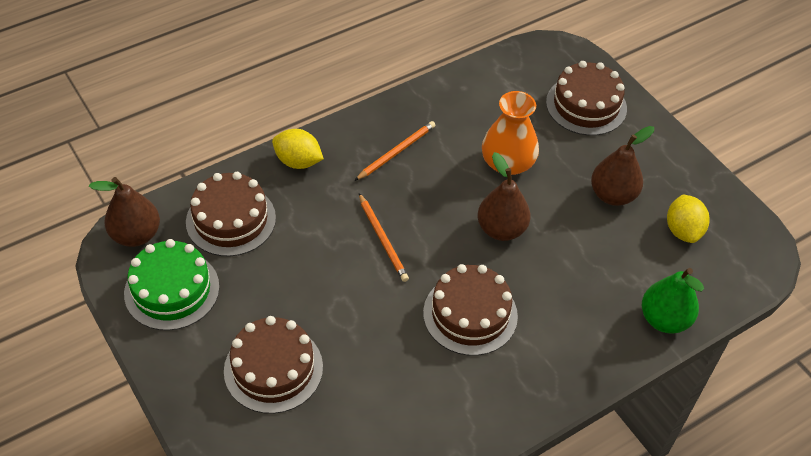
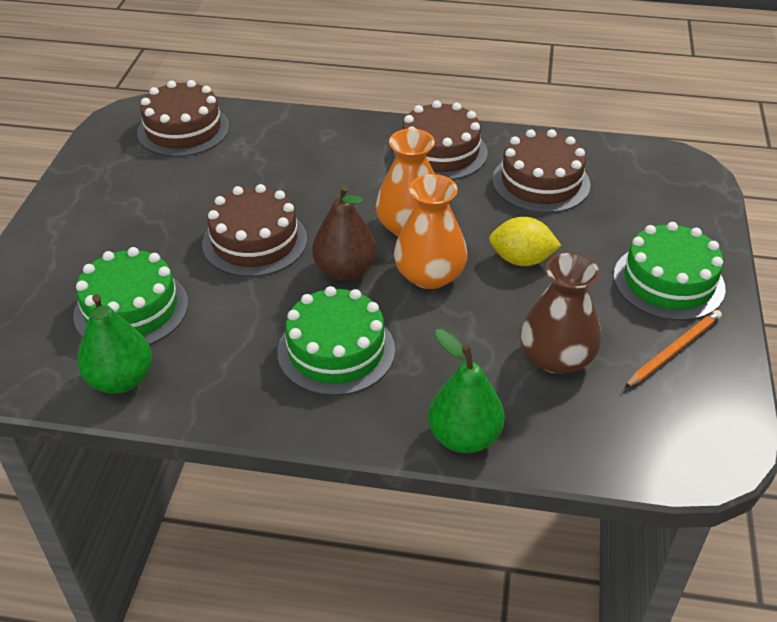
brown pear: [89,177,160,247] [478,152,531,241] [591,126,654,206] = 3 -> [312,185,377,280] = 1
brown vase: none = 0 -> [520,253,601,374] = 1
green cake: [124,239,219,331] = 1 -> [73,247,188,345] [277,286,395,396] [613,222,725,321] = 3
green pear: [642,268,704,333] = 1 -> [77,294,152,394] [428,329,505,453] = 2
orange pencil: [354,121,436,181] [359,193,409,282] = 2 -> [624,310,722,388] = 1
orange vase: [482,91,539,175] = 1 -> [376,129,435,237] [394,174,468,289] = 2
yellow lemon: [272,129,324,169] [667,194,710,243] = 2 -> [489,217,562,266] = 1

